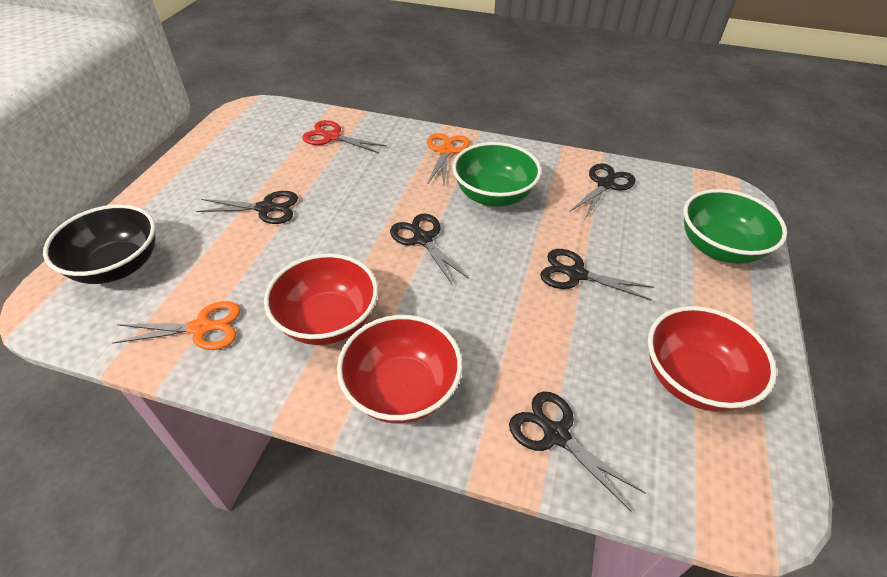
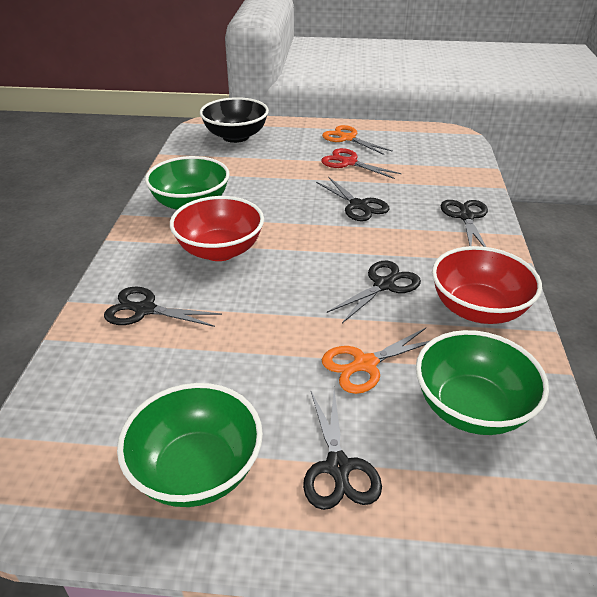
green bowl: [452,142,541,207] [683,189,787,264] = 2 -> [117,383,263,507] [145,156,230,210] [416,330,549,435] = 3
red bowl: [264,254,378,345] [337,315,463,424] [648,306,777,412] = 3 -> [170,196,264,261] [432,246,542,324] = 2

